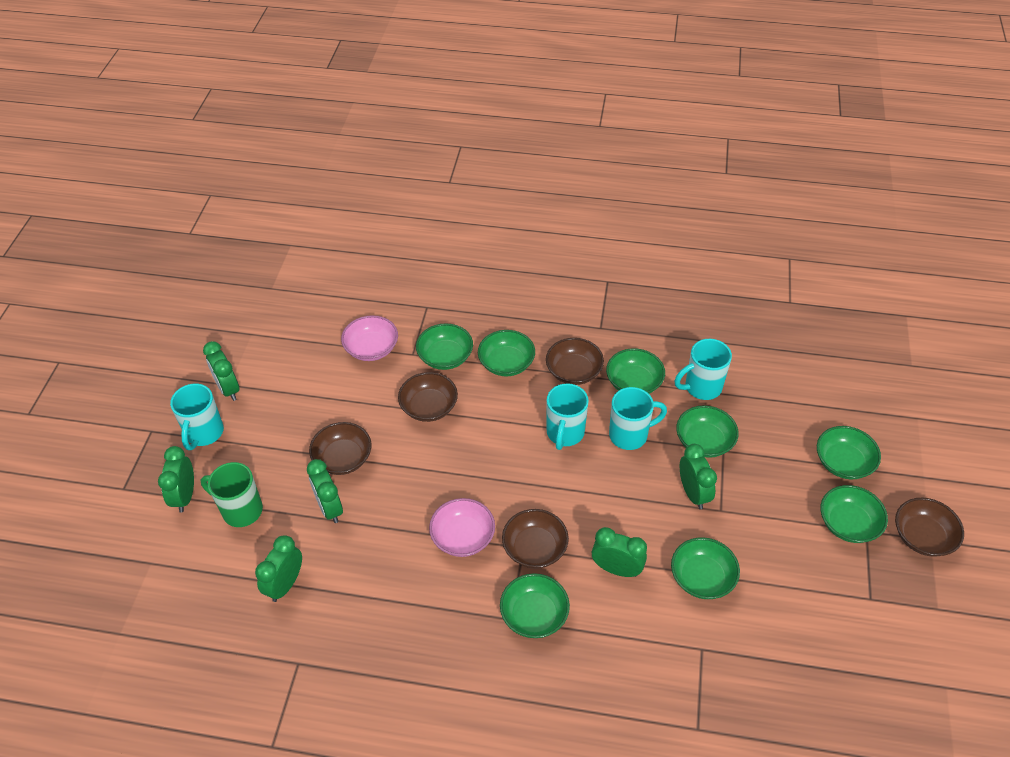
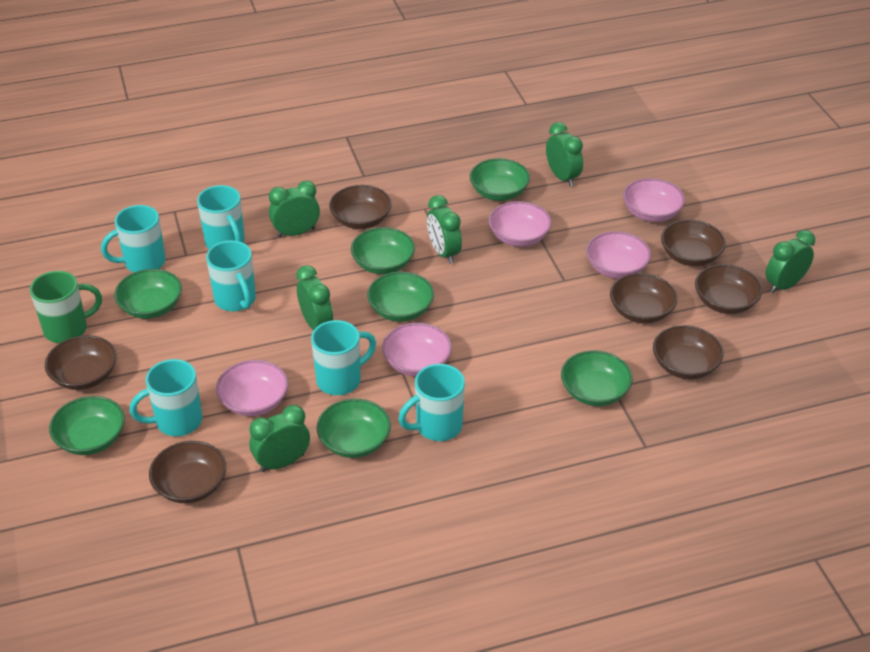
brown bowl: [309,422,371,475] [398,372,458,422] [502,509,569,568] [546,338,604,385] [895,498,964,557] = 5 -> [45,335,117,390] [149,441,226,503] [330,185,391,229] [610,273,677,323] [653,325,723,379] [661,220,726,266] [695,264,762,314] = 7
green bowl: [416,323,473,370] [478,330,535,376] [500,573,570,638] [606,348,665,394] [671,537,740,599] [676,405,739,458] [817,426,881,479] [821,485,888,543] = 8 -> [49,396,125,455] [114,269,182,319] [317,399,391,458] [351,227,415,274] [367,272,434,322] [470,158,530,201] [561,350,633,406] = 7
pink bowl: [341,315,398,361] [429,498,495,557] = 2 -> [216,360,288,416] [382,323,452,376] [489,201,552,247] [586,231,651,279] [623,178,685,222] = 5
turquoise mug: [170,384,224,450] [547,383,589,450] [609,387,667,450] [675,339,732,400] = 4 -> [101,205,166,273] [130,359,202,436] [197,185,245,249] [206,240,256,311] [311,320,376,395] [398,364,465,441] = 6

